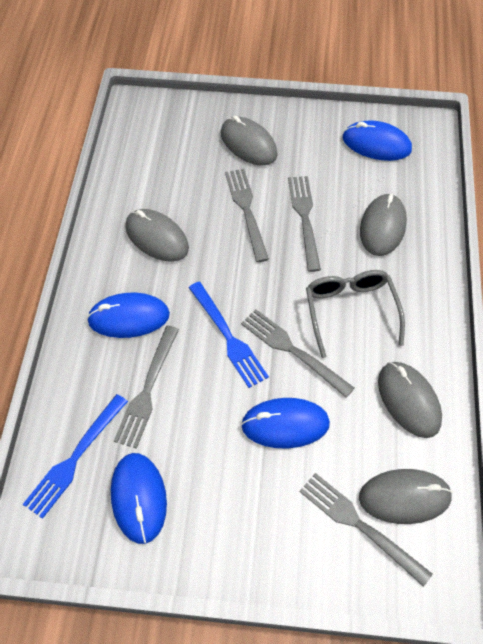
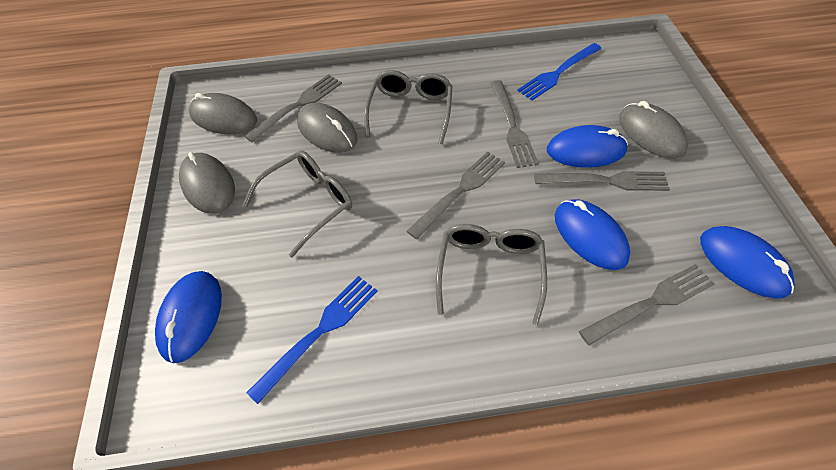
grey glasses: [306,270,405,358] = 1 -> [243,150,352,257] [364,70,453,144] [436,224,547,325] = 3
grey mouse: [125,209,189,262] [221,116,278,166] [359,469,453,524] [360,194,407,256] [378,362,442,438] = 5 -> [179,152,235,214] [189,93,257,134] [297,103,357,153] [619,101,688,159] = 4

